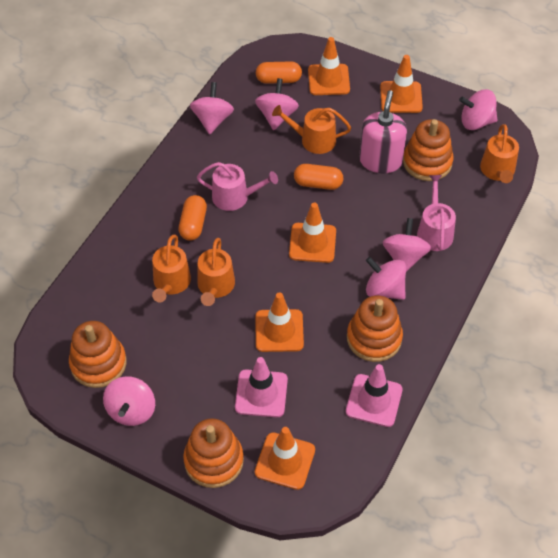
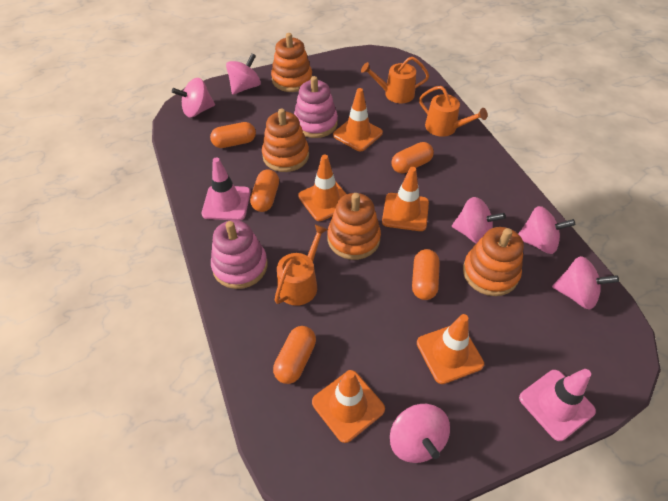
orange capsule: [178,195,207,241] [256,61,302,84] [294,164,343,190] = 3 -> [210,122,256,148] [250,170,279,212] [273,326,316,384] [391,142,434,174] [412,249,439,300] = 5
orange watering can: [152,235,191,302] [197,238,235,306] [272,105,351,154] [480,124,519,183] = 4 -> [275,224,328,306] [361,57,429,103] [419,86,488,137] = 3
pink soap dispenser: [359,90,407,173] = 1 -> none = 0
pink stacking toy: none = 0 -> [211,220,267,289] [294,76,338,138] = 2
pink watering can: [197,162,278,211] [417,175,456,251] = 2 -> none = 0

